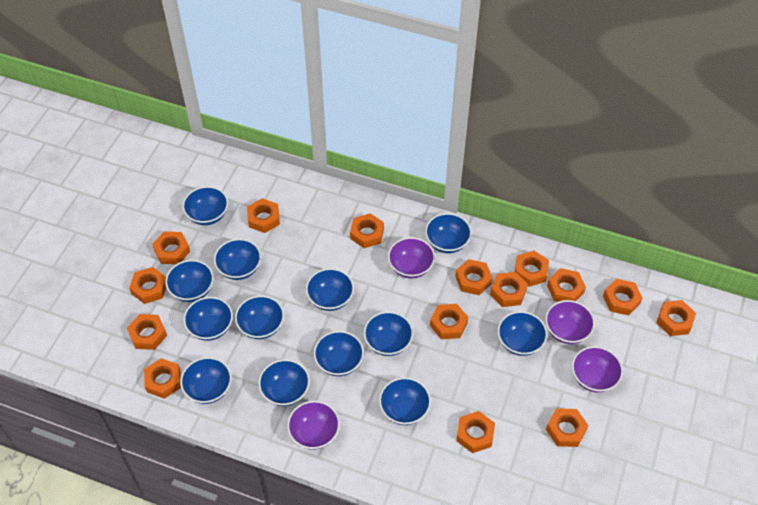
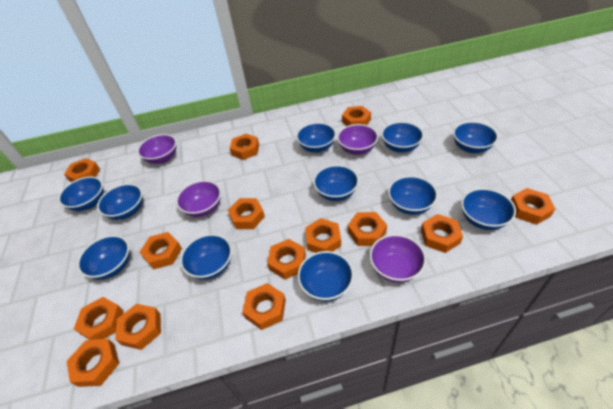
blue bowl: [165,260,214,302] [180,357,232,404] [183,186,228,225] [183,297,233,341] [214,239,261,280] [235,295,284,339] [258,359,310,406] [306,268,354,311] [314,331,364,376] [364,311,413,356] [379,377,431,425] [425,213,472,253] [498,311,547,356] = 13 -> [58,177,104,211] [77,235,130,280] [97,184,143,220] [180,234,232,280] [296,123,336,153] [298,251,354,301] [313,165,359,201] [381,122,424,153] [388,176,438,215] [453,121,498,153] [461,188,516,230] = 11
orange nut: [127,314,167,350] [129,267,166,304] [144,358,181,399] [152,232,190,264] [247,198,280,233] [350,213,384,248] [430,304,468,339] [455,259,492,295] [456,411,495,453] [490,272,528,307] [515,251,549,287] [546,408,589,447] [547,268,586,302] [603,279,643,316] [656,300,696,336] = 15 -> [64,158,100,182] [67,339,119,387] [74,297,124,340] [115,304,161,350] [140,232,182,269] [228,198,265,229] [230,134,259,160] [242,283,286,330] [267,239,306,280] [305,218,341,253] [342,106,371,126] [348,212,387,246] [421,214,463,253] [511,188,555,225] = 14

